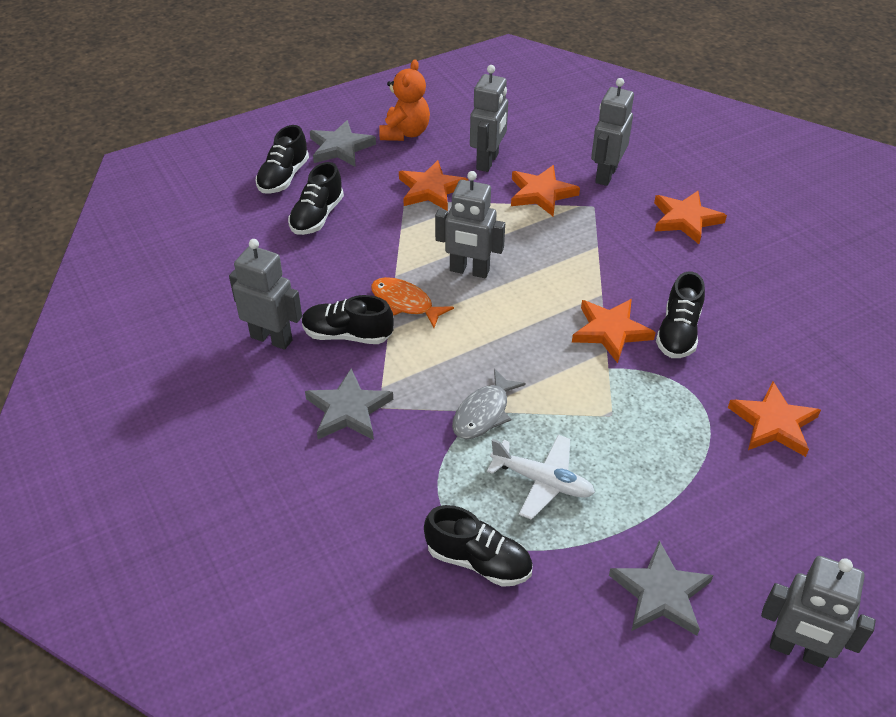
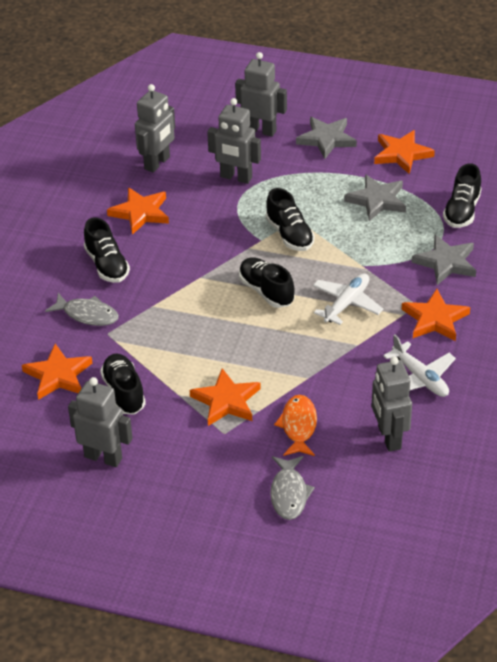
grey fish: [452,368,526,439] = 1 -> [45,293,119,326] [270,456,315,520] = 2
orange teddy bear: [379,59,430,141] = 1 -> none = 0
white plane: [487,435,595,520] = 1 -> [313,273,383,325] [383,335,456,397] = 2

